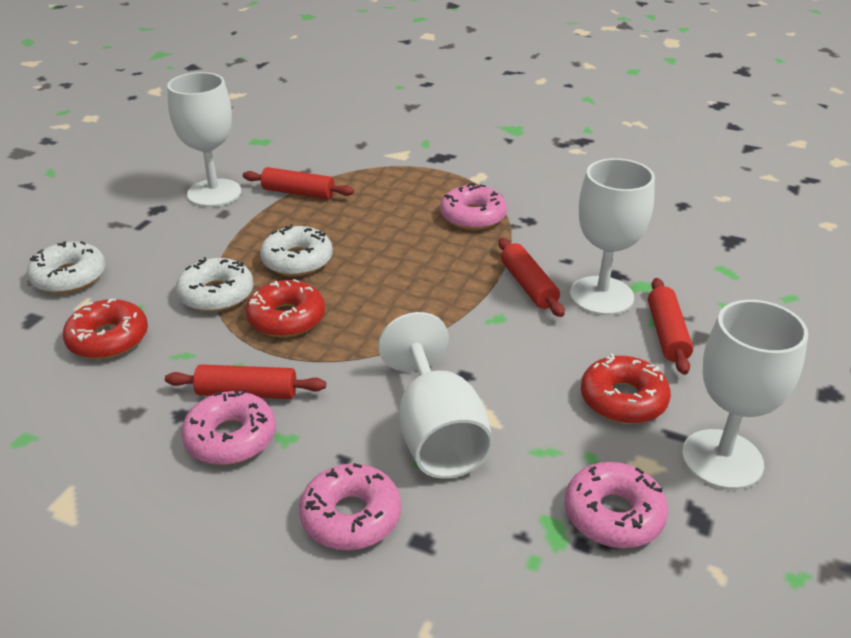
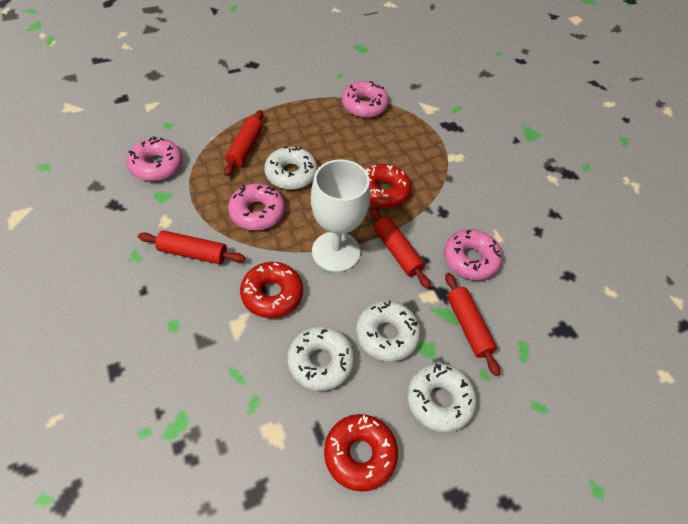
white donut: [27,241,106,294] [176,257,254,312] [260,224,333,276] = 3 -> [264,147,317,190] [287,326,355,391] [356,300,421,362] [407,363,477,432] = 4
white goblet: [167,72,241,207] [378,312,493,479] [570,158,655,316] [682,300,808,490] = 4 -> [311,159,370,272] = 1

